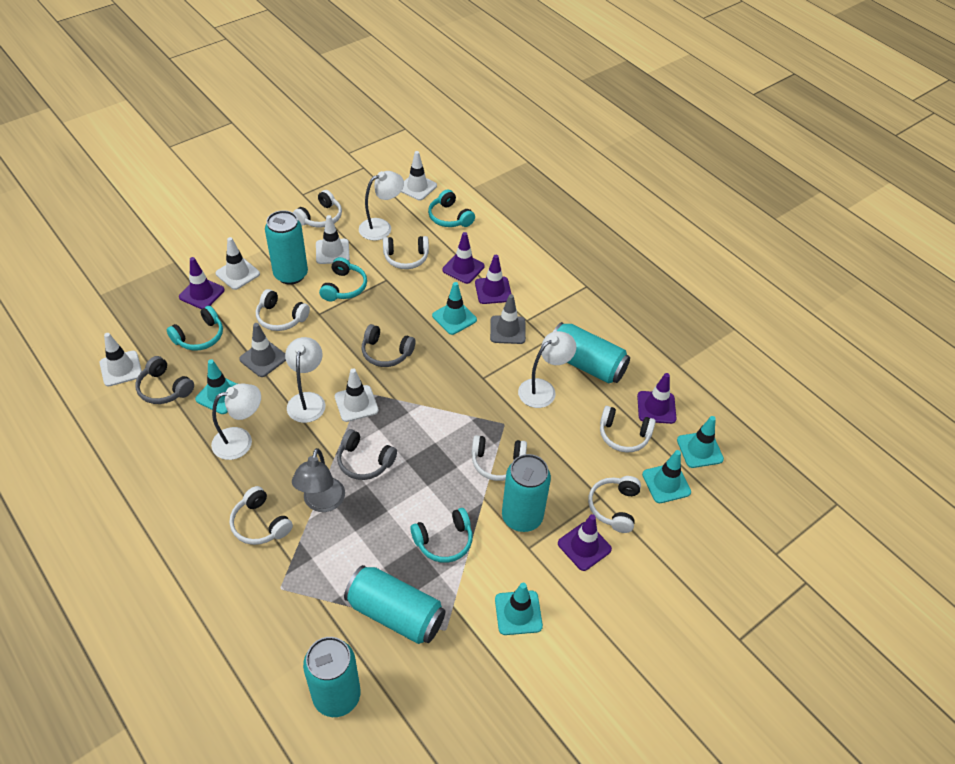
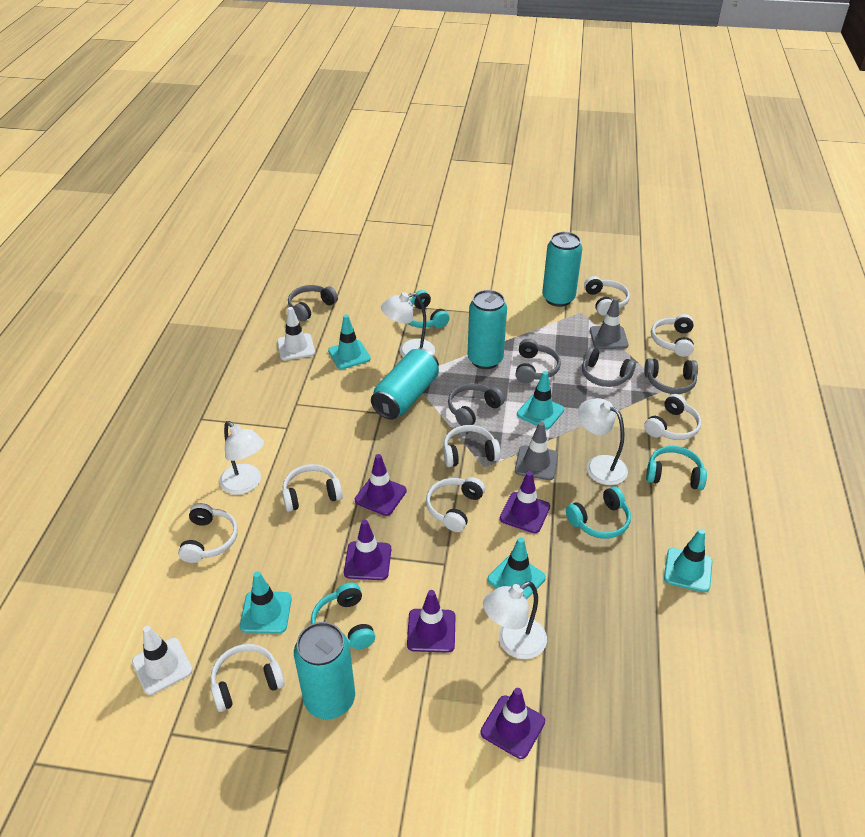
grey headphones: [135,356,194,404] [337,429,397,480] [361,324,415,367] = 3 -> [288,285,338,321] [448,383,505,426] [515,339,561,383] [582,347,636,387] [644,358,698,394] = 5
grey lamp: [292,448,345,512] = 1 -> none = 0
turquoise can: [265,210,308,285] [303,637,361,717] [344,565,446,644] [502,454,551,532] [553,322,630,384] = 5 -> [294,622,355,719] [371,348,439,420] [468,290,507,369] [542,232,582,307] = 4
white headphones: [229,486,293,545] [256,289,310,331] [293,190,342,228] [383,236,429,269] [472,435,527,481] [588,476,641,533] [600,406,656,452] = 7 -> [178,503,238,563] [210,644,285,712] [282,464,343,512] [426,477,485,532] [443,425,501,467] [584,276,630,316] [644,394,701,440] [651,314,694,357] = 8
white traffic cone: [100,333,142,387] [215,237,260,290] [316,215,350,264] [335,368,379,422] [401,151,437,201] = 5 -> [132,626,193,695] [277,307,315,360] = 2

